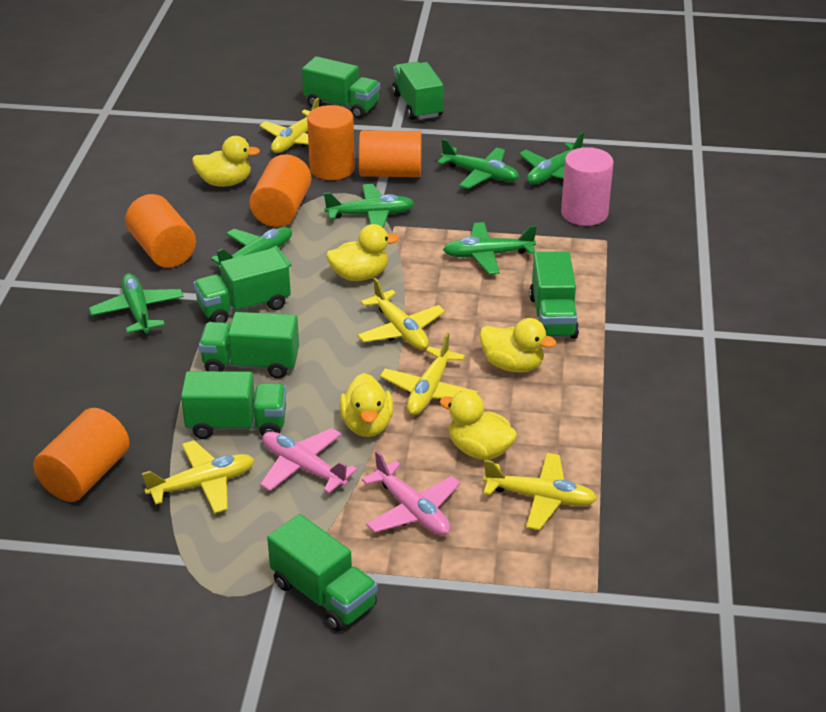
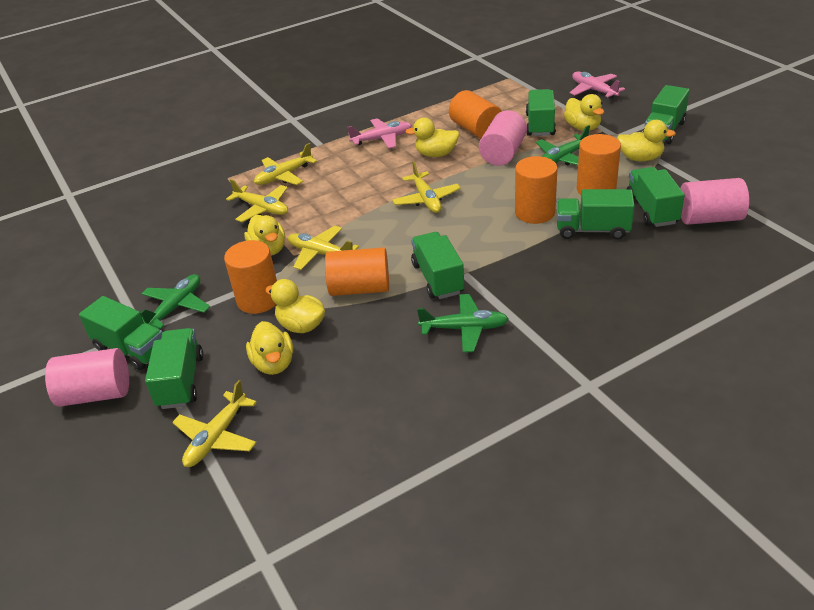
green plane: [89,273,184,333] [211,227,292,270] [324,184,414,228] [437,139,519,189] [443,222,537,274] [519,132,584,184] = 6 -> [140,274,210,329] [417,294,509,353] [536,125,590,165] = 3
pink cylinder: [561,147,613,226] = 1 -> [45,348,129,407] [479,110,527,166] [680,178,749,225] = 3
yellow duck: [192,136,260,187] [326,224,399,281] [339,373,394,437] [440,390,517,460] [479,318,556,372] = 5 -> [244,215,285,256] [246,321,293,375] [265,279,325,333] [405,118,459,157] [564,94,604,131] [617,120,676,161] = 6

